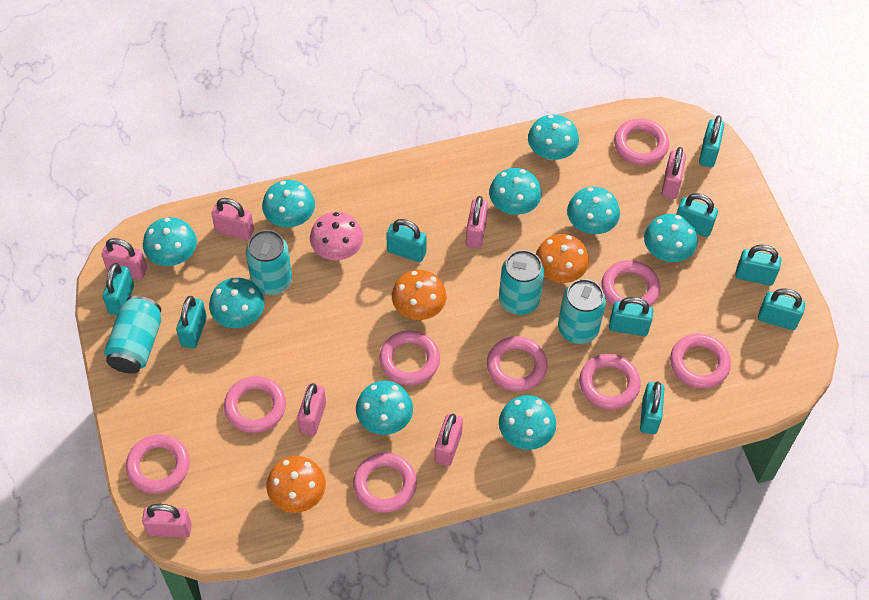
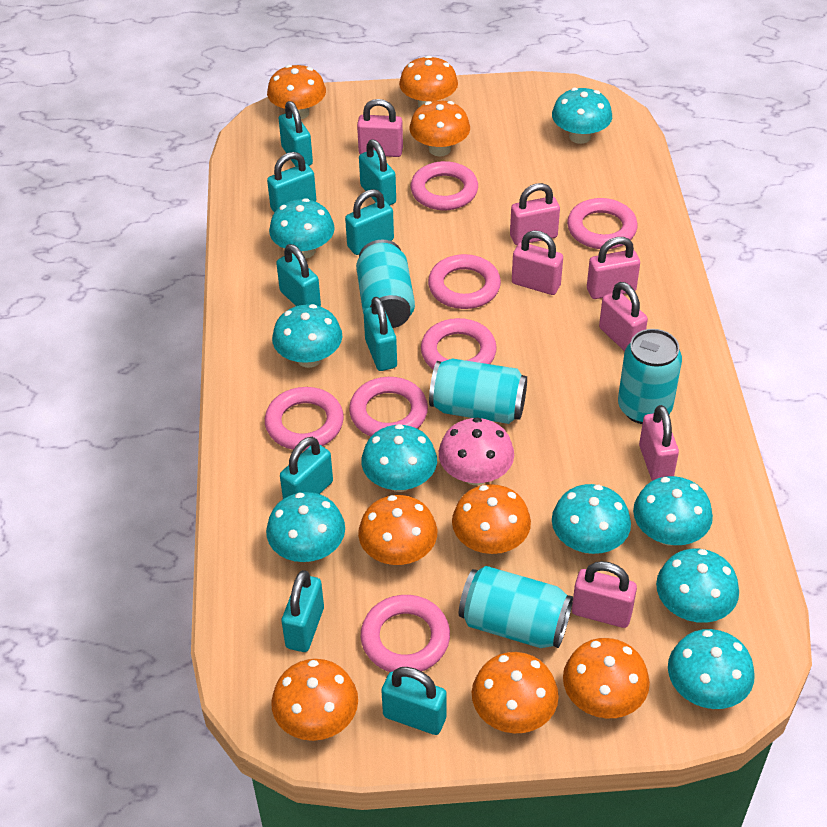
orange mushroom: [266,456,326,513] [392,270,446,320] [536,234,589,283] = 3 -> [267,65,326,119] [271,659,358,741] [358,495,437,565] [399,55,458,107] [410,100,470,157] [452,484,531,554] [472,652,559,733] [563,638,650,718] = 8
pink ring: [126,434,190,494] [224,376,286,433] [353,453,417,513] [379,330,440,385] [487,336,547,392] [580,354,641,410] [601,260,660,306] [614,118,669,165] [670,334,731,389] = 9 -> [265,387,344,450] [349,377,428,436] [361,595,450,672] [411,161,478,210] [421,318,497,370] [428,254,501,309] [567,198,638,249] = 7

